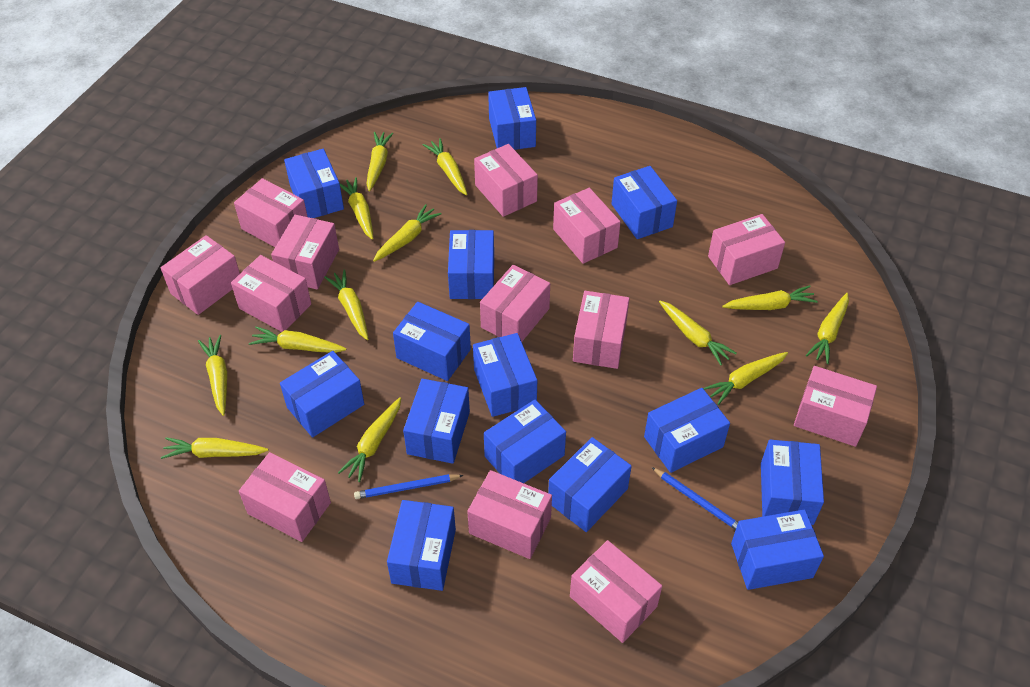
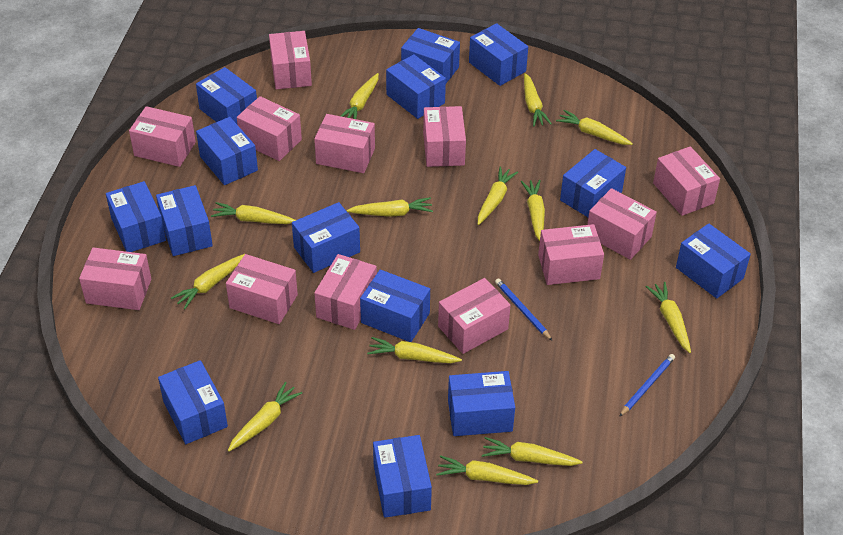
pink box: [161,235,240,315] [231,255,311,332] [234,178,308,247] [239,452,331,542] [271,215,339,289] [467,470,552,559] [474,144,538,217] [480,265,550,342] [553,188,621,264] [570,540,662,643] [573,291,630,369] [708,214,785,285] [794,366,877,447] = 13 -> [79,247,151,310] [129,106,196,167] [226,254,298,324] [237,96,302,161] [269,31,312,89] [314,114,375,173] [314,254,377,330] [423,106,466,167] [438,278,511,354] [538,224,604,285] [587,188,657,260] [653,146,720,216] = 12

